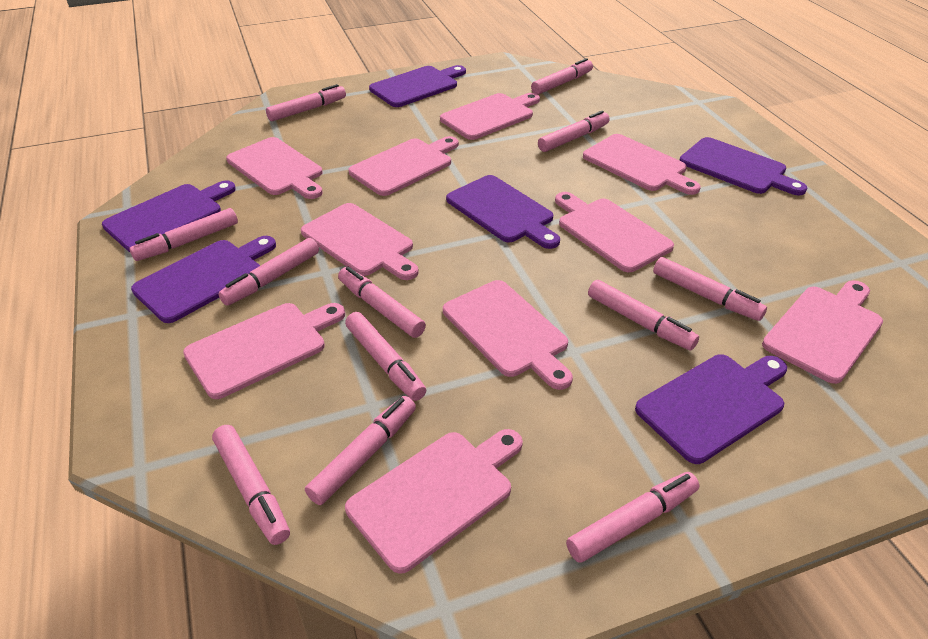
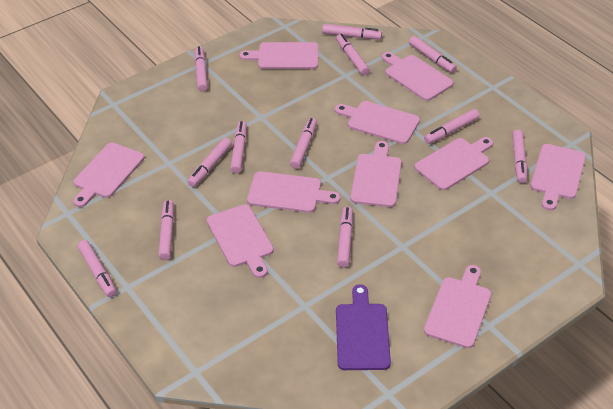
purple cutting board: [102,180,236,252] [131,236,276,323] [369,65,466,107] [446,175,560,249] [635,355,787,464] [679,137,807,195] = 6 -> [336,284,391,370] = 1

